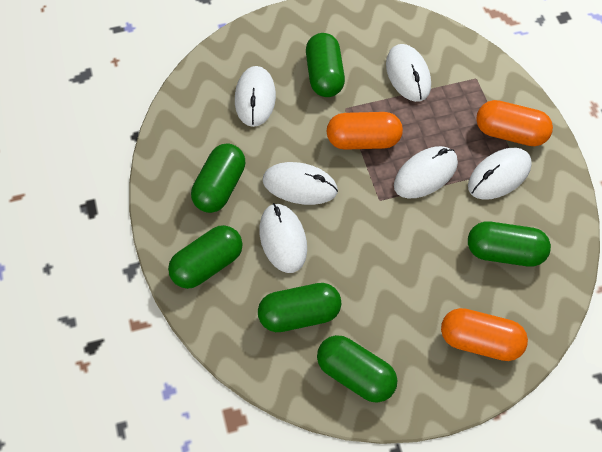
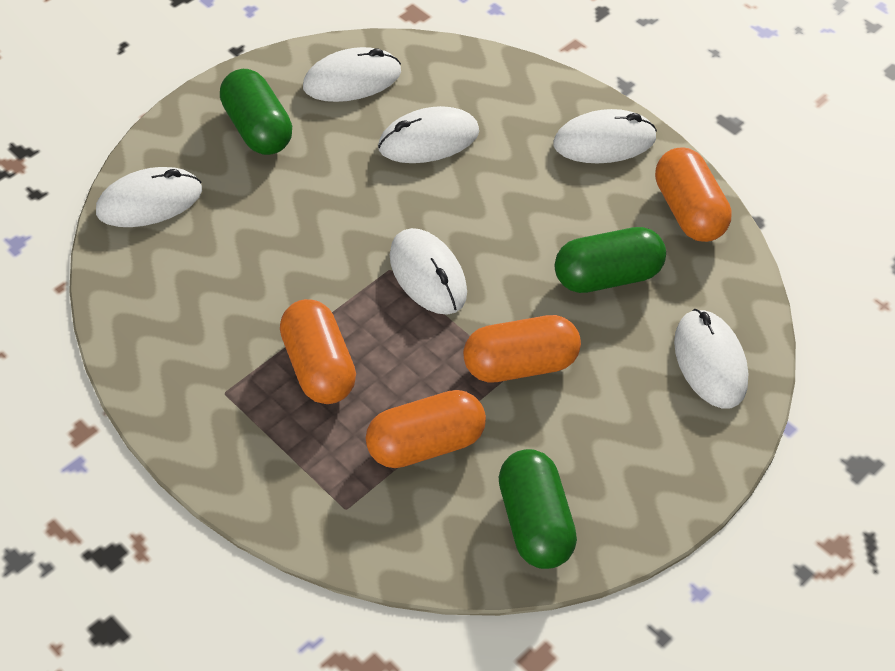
green capsule: [168,225,243,289] [191,144,245,213] [258,283,341,332] [306,33,345,97] [317,335,397,403] [468,221,551,267] = 6 -> [220,69,292,155] [498,449,577,569] [555,227,666,293] = 3
orange capsule: [326,112,403,150] [441,308,528,361] [476,100,553,146] = 3 -> [280,299,356,404] [366,390,486,468] [463,315,581,382] [655,148,732,242] = 4

